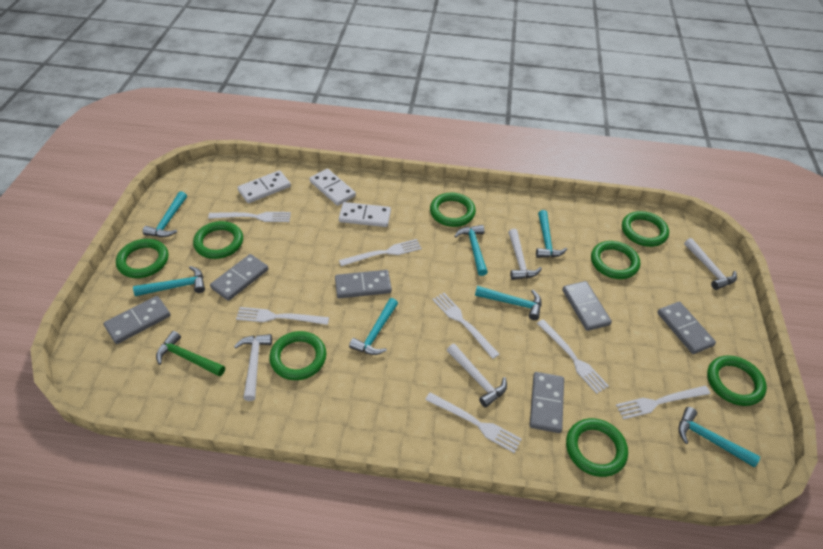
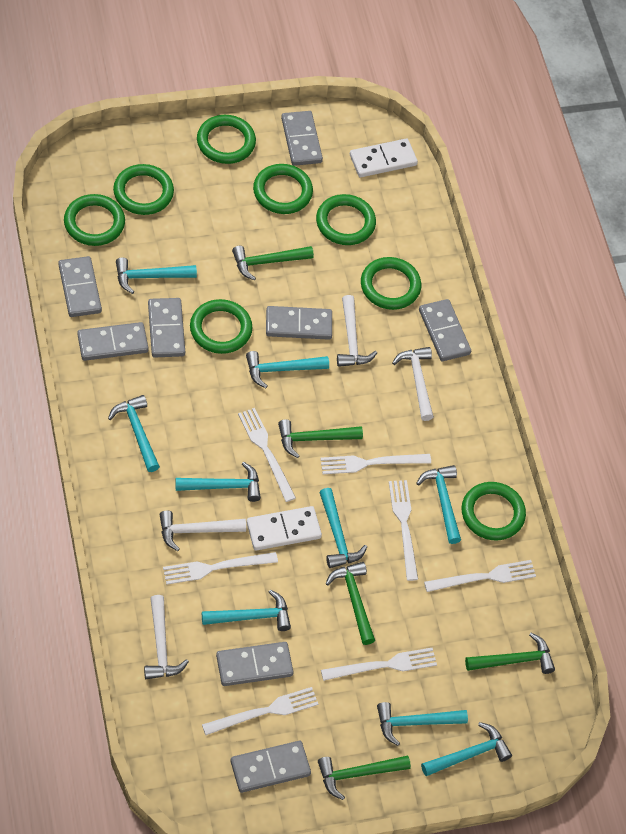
green hammer: [156,331,225,377] = 1 -> [232,246,314,281] [278,419,363,458] [318,755,411,800] [326,562,375,645] [465,633,555,674] = 5
grey domino: [103,296,171,344] [210,254,268,301] [335,270,392,298] [530,372,564,433] [562,281,612,331] [657,302,716,354] = 6 -> [58,256,102,317] [77,322,149,361] [148,298,185,358] [216,642,293,686] [230,741,311,793] [266,306,332,340] [281,111,323,166] [419,299,471,361] = 8
turquoise hammer: [133,266,205,296] [143,191,187,237] [349,298,398,355] [454,225,488,276] [475,286,541,320] [536,210,567,258] [678,407,760,467] = 7 -> [108,395,160,472] [116,257,197,294] [175,462,261,502] [202,590,291,631] [246,351,329,388] [319,488,367,568] [377,702,468,746] [416,465,461,544] [421,722,512,776] = 9
white domino: [237,170,291,203] [309,169,356,206] [339,202,391,227] = 3 -> [246,506,322,551] [350,139,418,177] = 2

